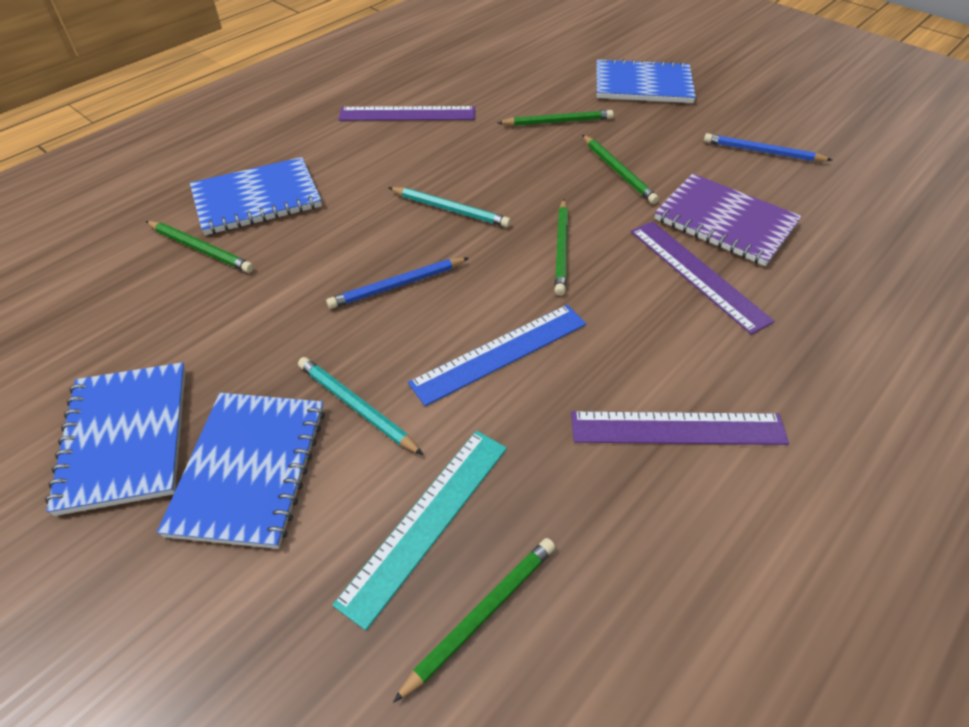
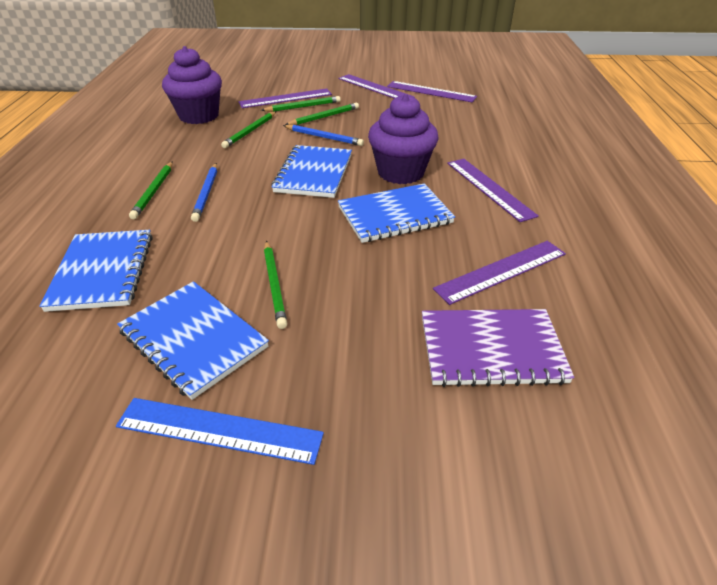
purple cupcake: none = 0 -> [162,46,222,124] [368,94,439,184] = 2
purple ruler: [338,106,475,121] [571,411,789,445] [631,221,775,335] = 3 -> [238,88,332,108] [338,74,414,99] [387,81,477,102] [433,241,566,305] [447,159,539,222] = 5
turquoise pencil: [298,357,423,455] [388,187,511,227] = 2 -> none = 0
turquoise ruler: [332,431,507,630] = 1 -> none = 0

